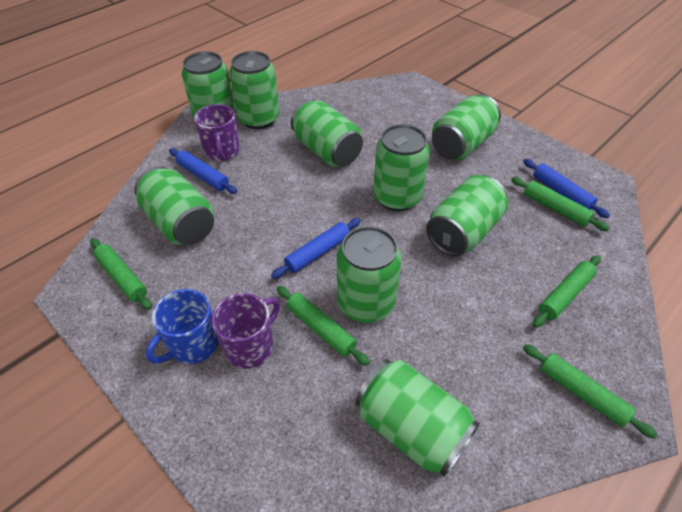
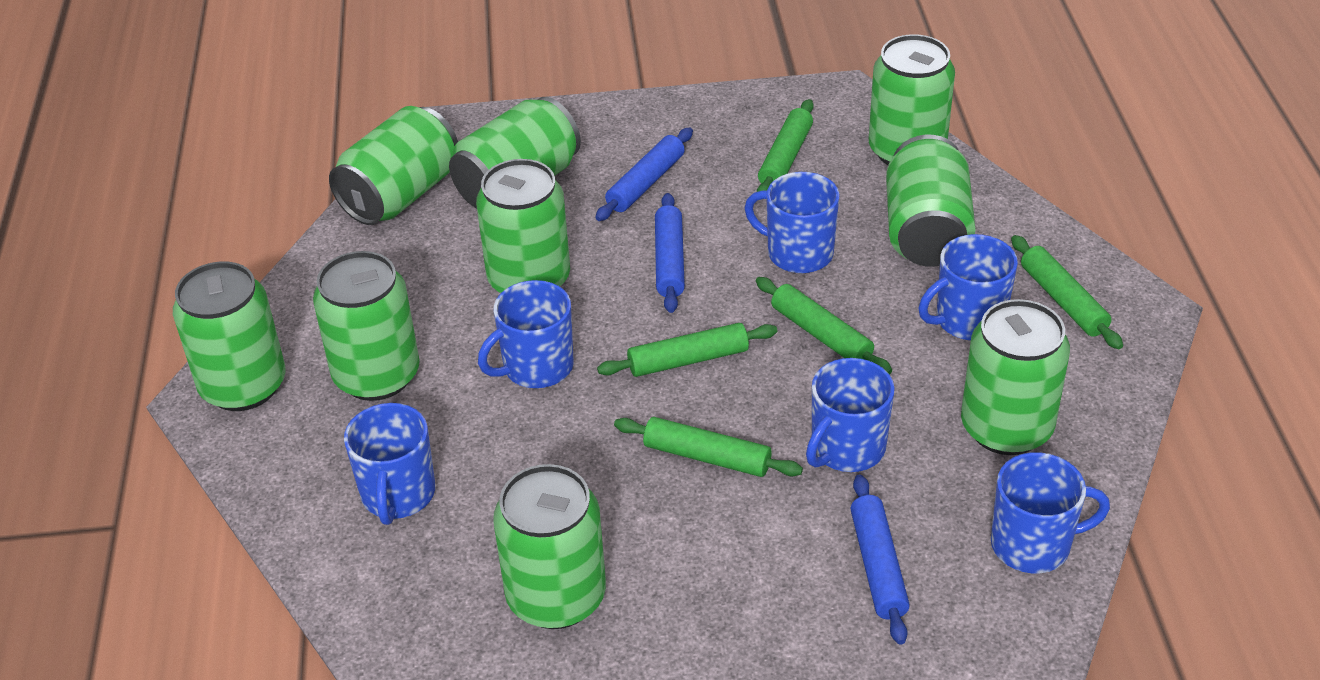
blue mug: [146,289,218,364] = 1 -> [344,403,435,525] [478,280,574,388] [744,172,840,273] [806,358,895,472] [919,234,1018,340] [991,452,1110,573] = 6
purple mug: [194,104,240,161] [211,293,280,369] = 2 -> none = 0

